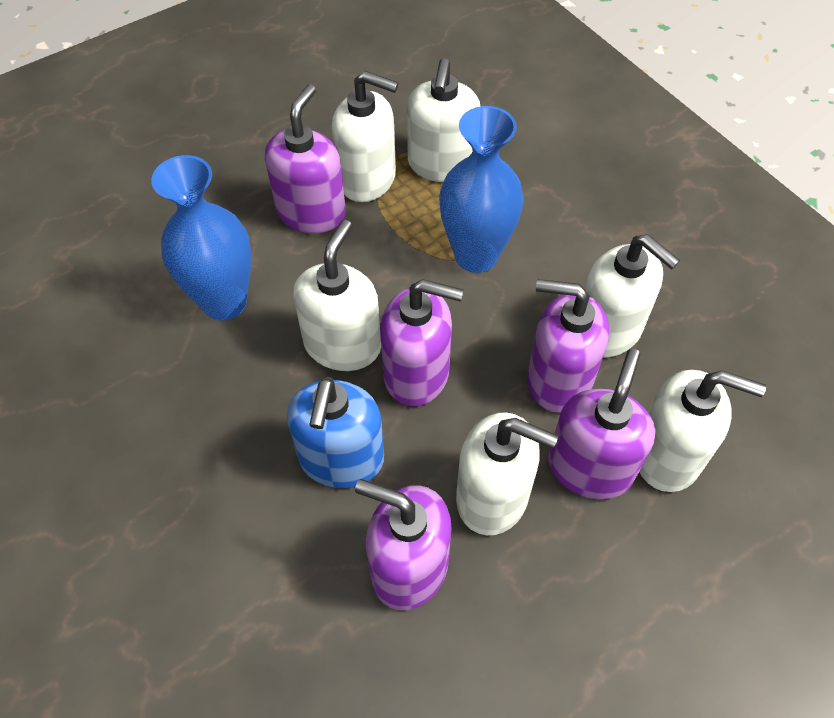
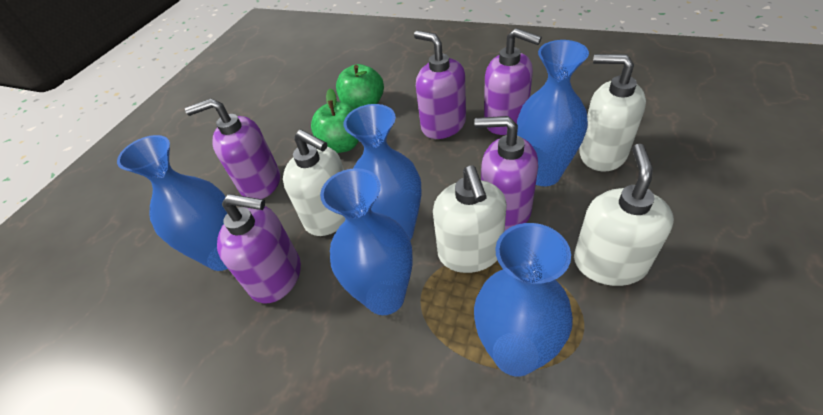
blue soap dispenser: [287,377,384,488] = 1 -> none = 0
blue vase: [151,155,252,320] [439,106,524,273] = 2 -> [117,135,228,271] [320,168,413,315] [344,104,422,240] [474,223,573,377] [517,40,589,186] = 5
green apple: none = 0 -> [311,88,359,153] [336,64,384,109] = 2
white soap dispenser: [293,220,381,371] [332,71,398,202] [407,58,480,182] [456,412,558,535] [584,234,680,358] [639,370,766,492] = 6 -> [283,129,345,236] [433,165,507,273] [574,144,674,286] [579,54,646,172] = 4

